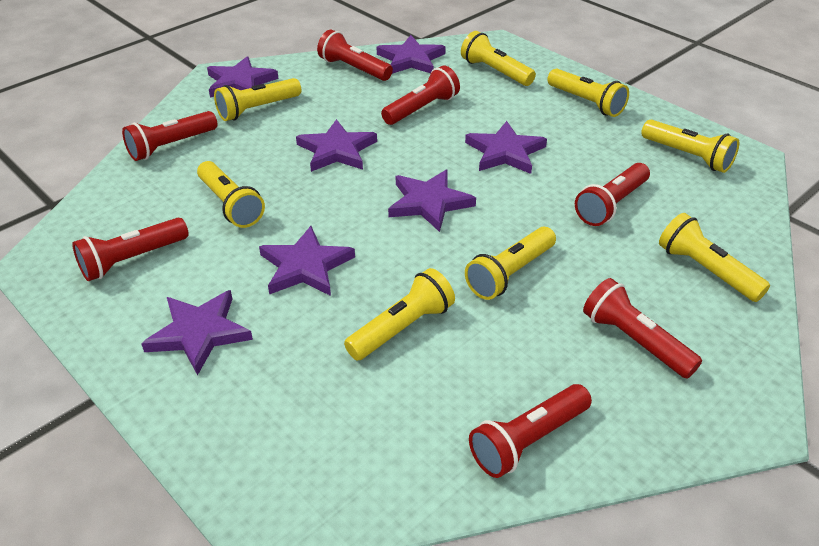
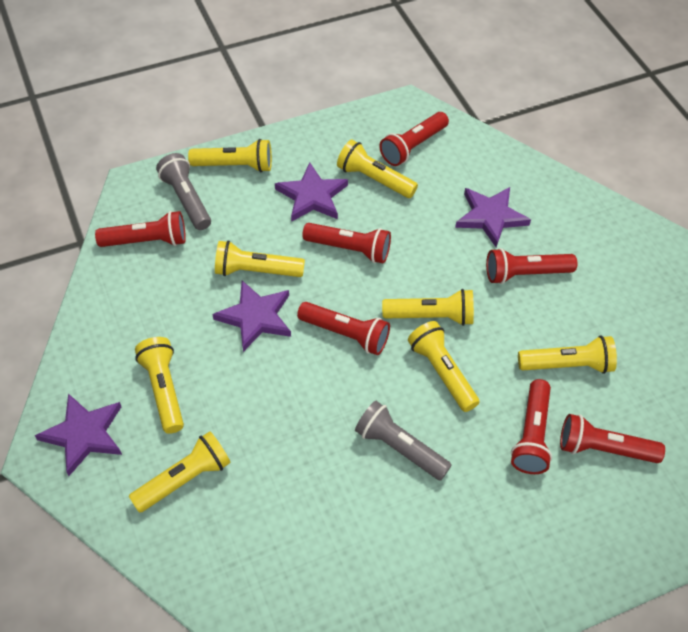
grey flashlight: none = 0 -> [156,153,211,230] [355,401,452,481] = 2
purple star: [141,290,253,375] [207,56,279,98] [259,226,355,296] [296,119,377,172] [377,35,446,74] [388,170,476,232] [465,121,547,174] = 7 -> [35,393,122,476] [213,281,291,352] [275,162,348,222] [455,187,531,247] = 4

